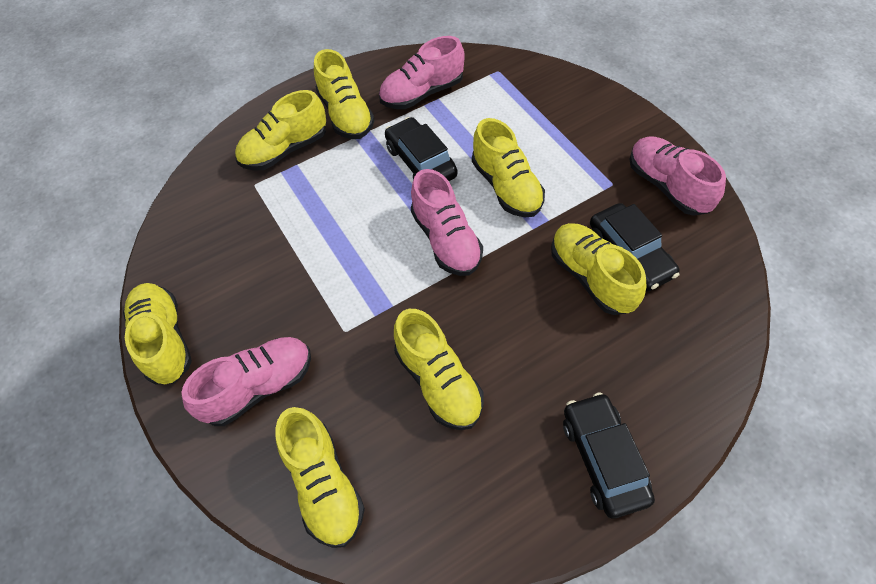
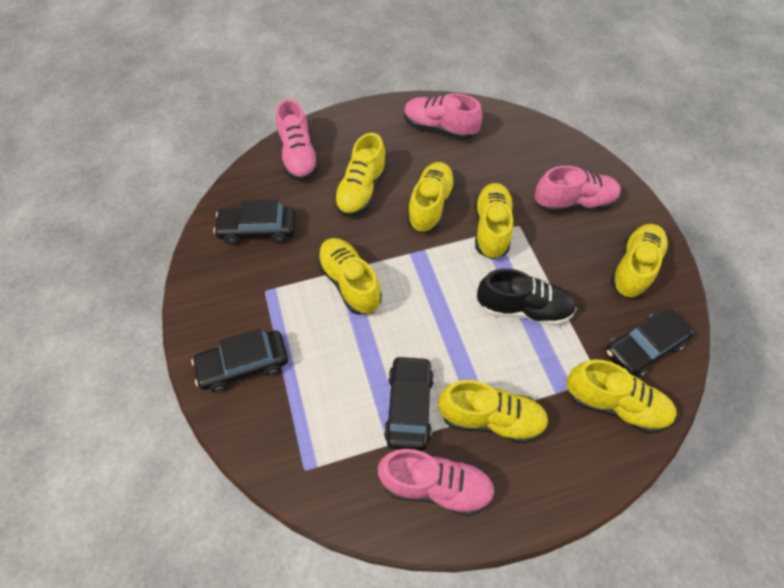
black car: [385,117,458,181] [563,392,655,518] [590,203,680,292] = 3 -> [191,329,288,392] [213,200,296,245] [384,355,434,451] [605,308,694,378] = 4
black shoe: none = 0 -> [477,269,577,326] = 1

